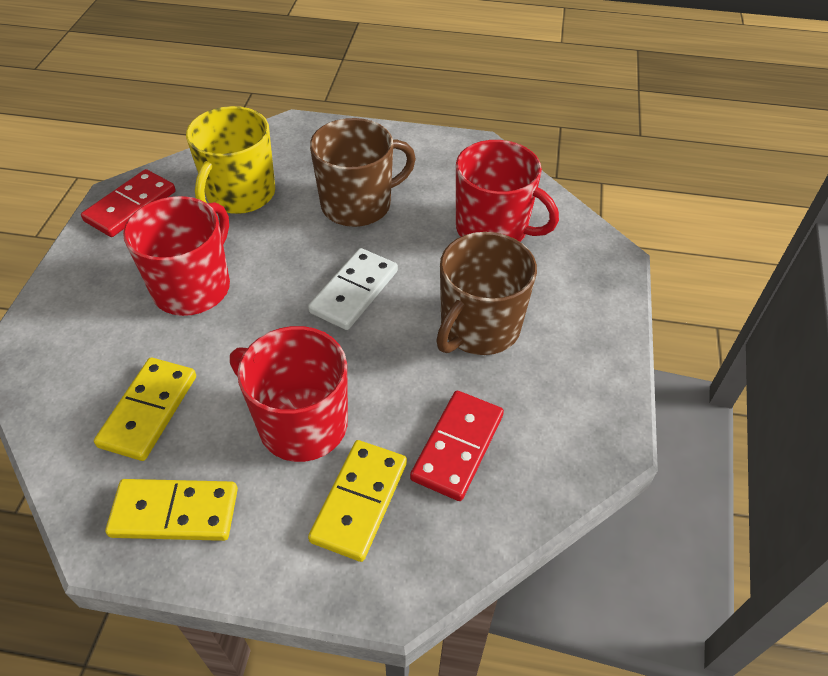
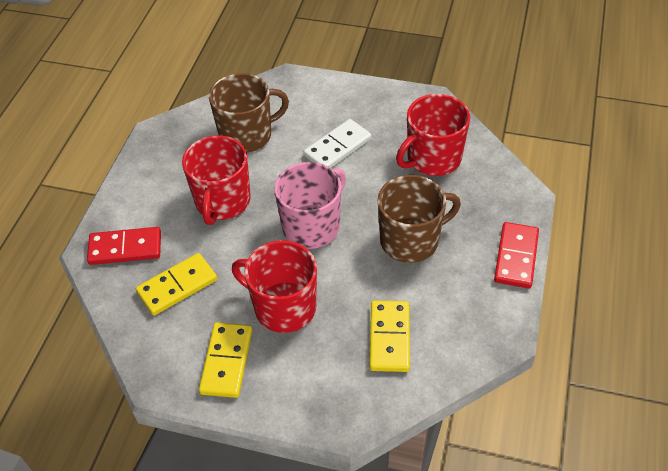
pink mug: none = 0 -> [274,162,346,249] = 1
yellow mug: [186,106,275,214] = 1 -> none = 0

